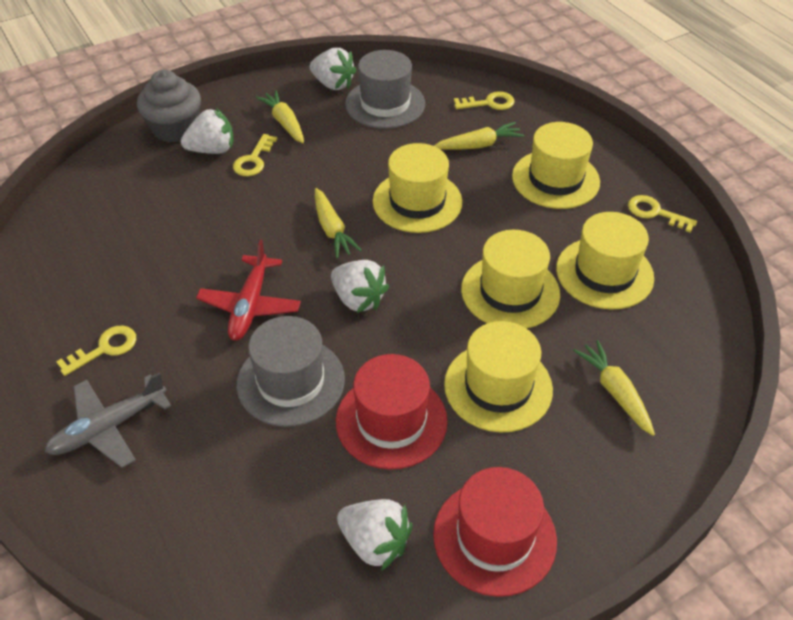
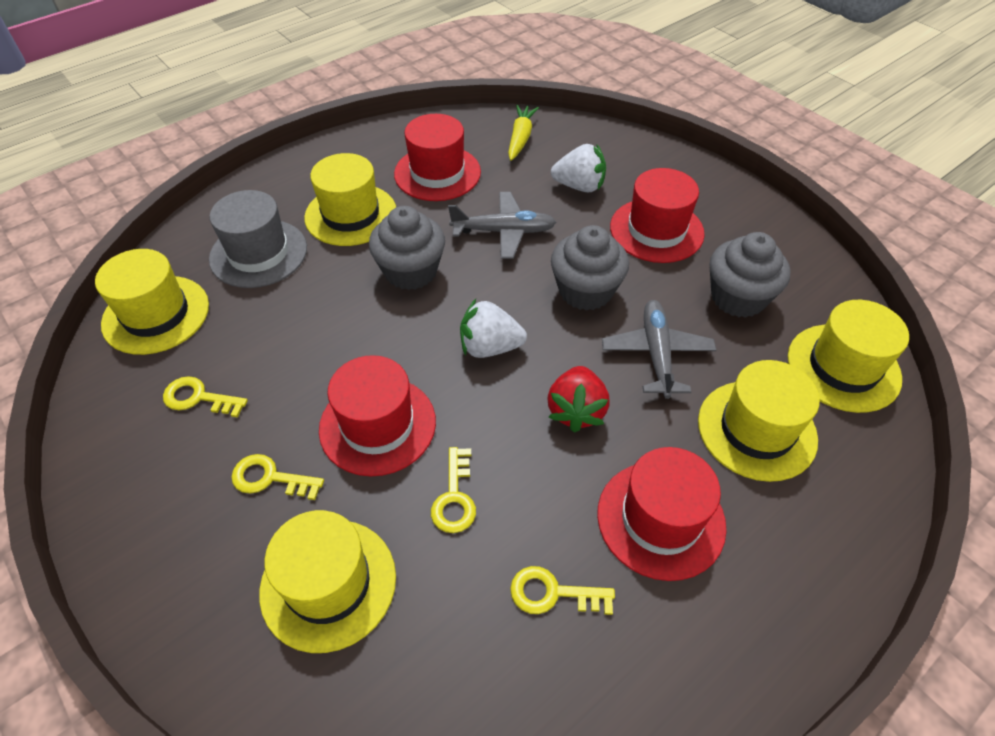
grey cupcake: [137,70,201,143] = 1 -> [369,206,445,290] [551,225,629,311] [710,232,791,318] = 3
grey hat: [236,316,345,427] [345,50,425,129] = 2 -> [209,190,307,288] = 1
grey plane: [45,372,171,468] = 1 -> [448,192,556,259] [602,300,716,399] = 2
red hat: [336,354,448,470] [433,467,557,597] = 2 -> [319,355,436,477] [394,114,481,201] [597,447,726,581] [610,168,705,263] = 4
red plane: [196,240,301,341] = 1 -> none = 0
red strawberry: none = 0 -> [547,366,609,433] = 1
white strawberry: [181,108,234,154] [310,48,357,90] [331,260,389,313] [337,499,413,571] = 4 -> [460,299,527,358] [551,144,606,193] = 2
yellow carrot: [256,90,304,143] [315,188,362,258] [434,122,524,150] [573,340,655,436] = 4 -> [508,105,539,161] = 1

